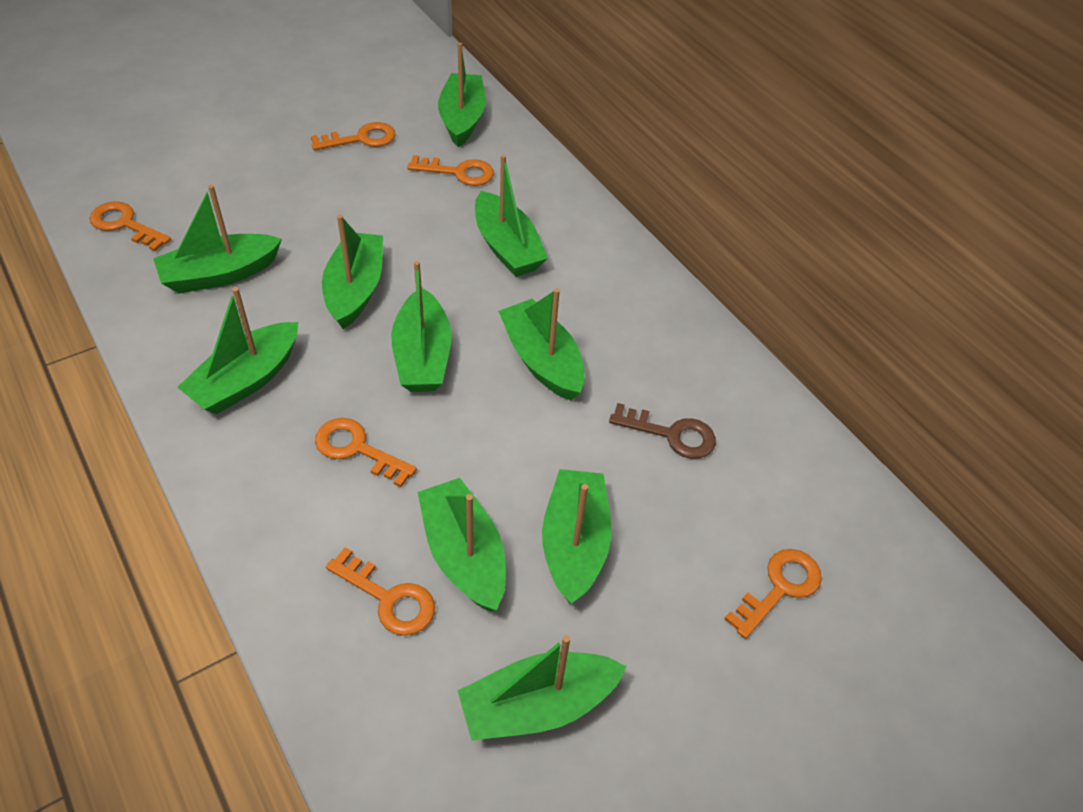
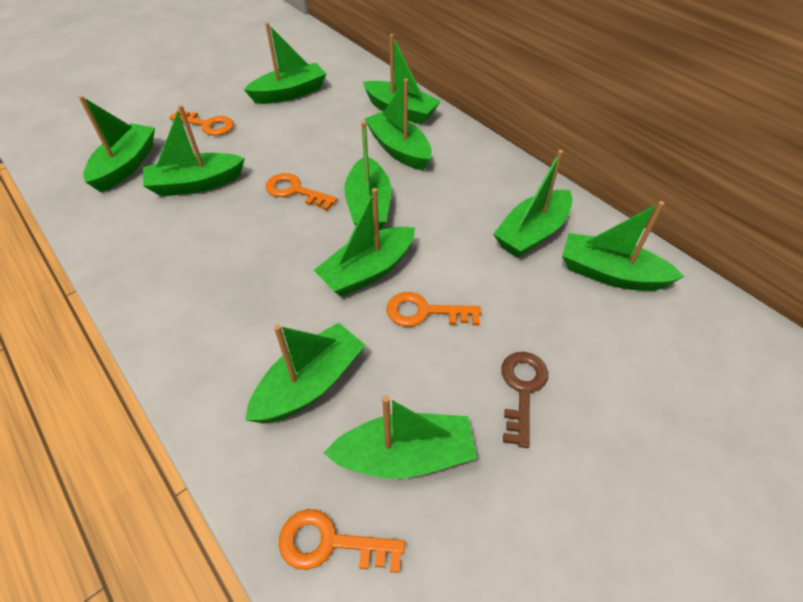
green boat: [153,185,282,293] [177,287,298,415] [322,214,383,329] [391,261,452,392] [418,478,506,612] [438,42,486,147] [457,635,627,741] [475,155,548,277] [498,288,585,401] [542,469,611,604] = 10 -> [79,95,155,192] [143,105,245,197] [244,22,326,104] [245,323,365,423] [314,188,415,297] [324,395,477,479] [344,121,391,230] [363,34,441,125] [365,79,432,171] [493,150,573,258] [562,201,685,291] = 11
orange key: [90,201,171,251] [311,122,396,150] [315,418,417,487] [326,547,435,636] [407,155,494,186] [724,549,822,639] = 6 -> [169,110,234,136] [266,173,338,210] [279,509,405,573] [386,292,481,327] = 4

